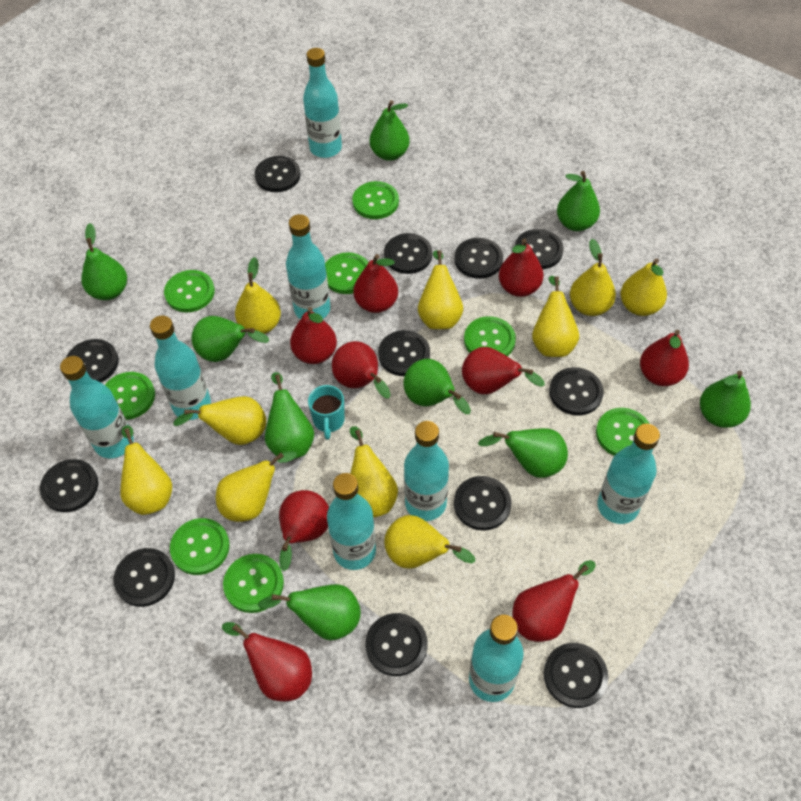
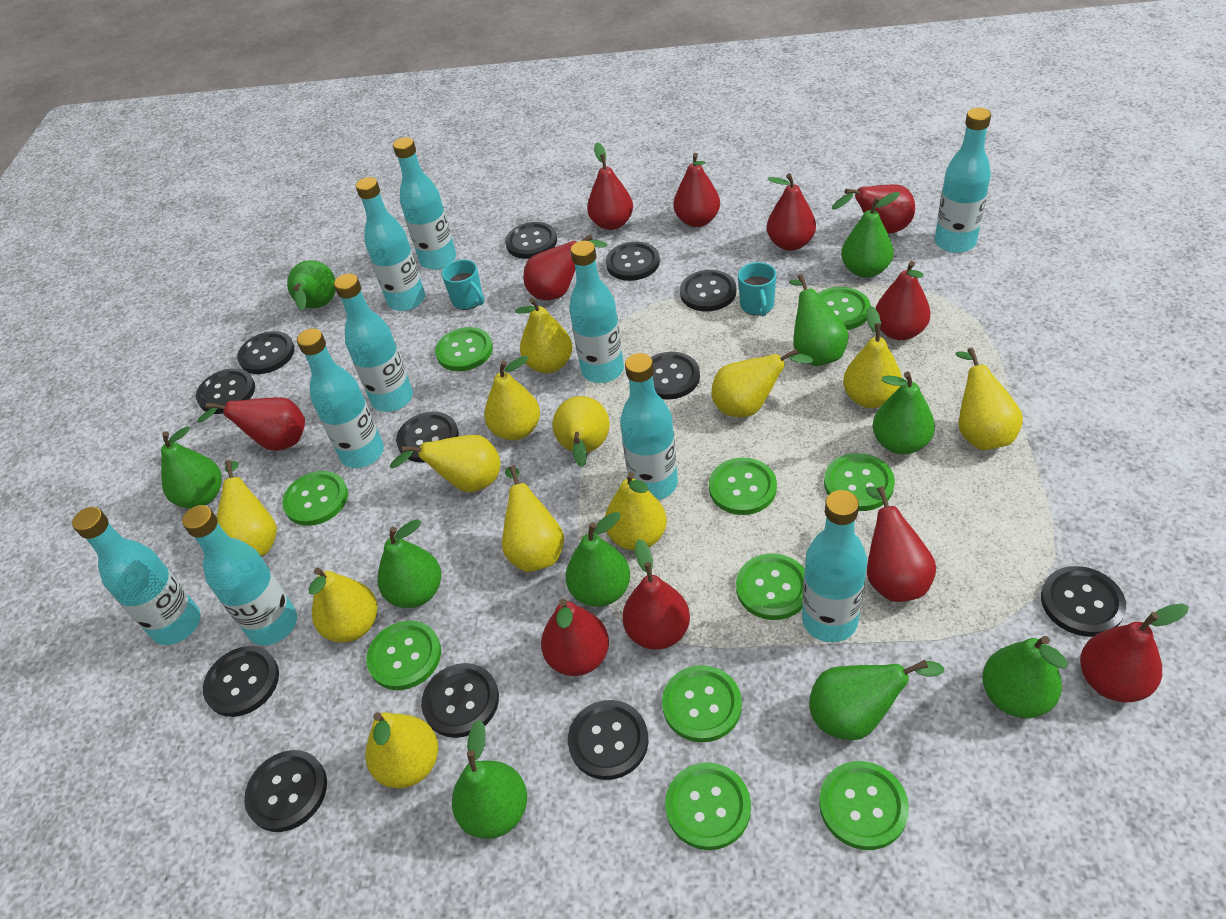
green button: [105,372,155,420] [164,270,215,312] [170,518,230,575] [223,554,284,613] [325,252,369,294] [352,181,399,219] [464,316,516,356] [596,408,650,456] = 8 -> [282,471,348,526] [366,621,441,690] [435,327,493,371] [662,665,742,742] [665,762,751,850] [709,458,777,515] [736,553,804,620] [818,287,870,330] [819,761,909,850] [824,453,895,511] = 10
green pear: [81,223,127,300] [191,316,269,362] [258,584,361,640] [265,372,314,459] [370,100,410,161] [404,359,471,414] [478,428,568,478] [557,171,600,231] [700,371,751,428] = 9 -> [161,426,222,508] [287,260,336,310] [378,519,441,608] [452,720,527,839] [566,512,630,607] [789,274,849,366] [809,660,944,740] [841,192,900,278] [873,372,935,454] [982,636,1068,718] = 10
red pear: [222,622,312,702] [279,490,329,571] [290,307,337,364] [332,341,391,398] [353,254,398,313] [462,347,545,394] [499,238,544,297] [512,560,596,642] [640,330,689,386] = 9 -> [197,397,305,451] [524,234,608,300] [541,599,609,676] [587,143,633,230] [622,539,690,650] [673,153,720,227] [767,173,816,251] [832,184,915,234] [866,486,936,602] [875,261,931,340] [1080,603,1189,702] = 11
turquoise bottle: [60,356,134,458] [150,316,211,420] [286,214,330,319] [303,48,342,158] [327,473,376,570] [404,421,449,521] [469,615,524,702] [597,424,660,524] = 8 -> [72,507,201,645] [182,505,297,645] [297,328,384,468] [334,273,413,412] [356,177,425,311] [393,137,456,270] [569,241,624,383] [620,353,678,500] [802,490,867,642] [935,108,991,253] = 10
turquoise mug: [308,385,345,440] = 1 -> [442,259,484,310] [738,262,776,317] = 2
yellow pear: [120,425,172,515] [173,396,266,445] [216,451,297,522] [235,257,281,334] [350,426,398,517] [384,515,475,569] [418,250,463,329] [532,276,579,357] [570,239,616,316] [620,258,667,316] = 10 -> [217,460,277,556] [308,567,377,642] [366,712,438,789] [390,435,501,492] [484,356,540,440] [502,465,564,572] [515,298,573,373] [553,396,610,467] [605,472,667,551] [711,349,813,417] [843,306,902,408] [955,348,1023,450] = 12

